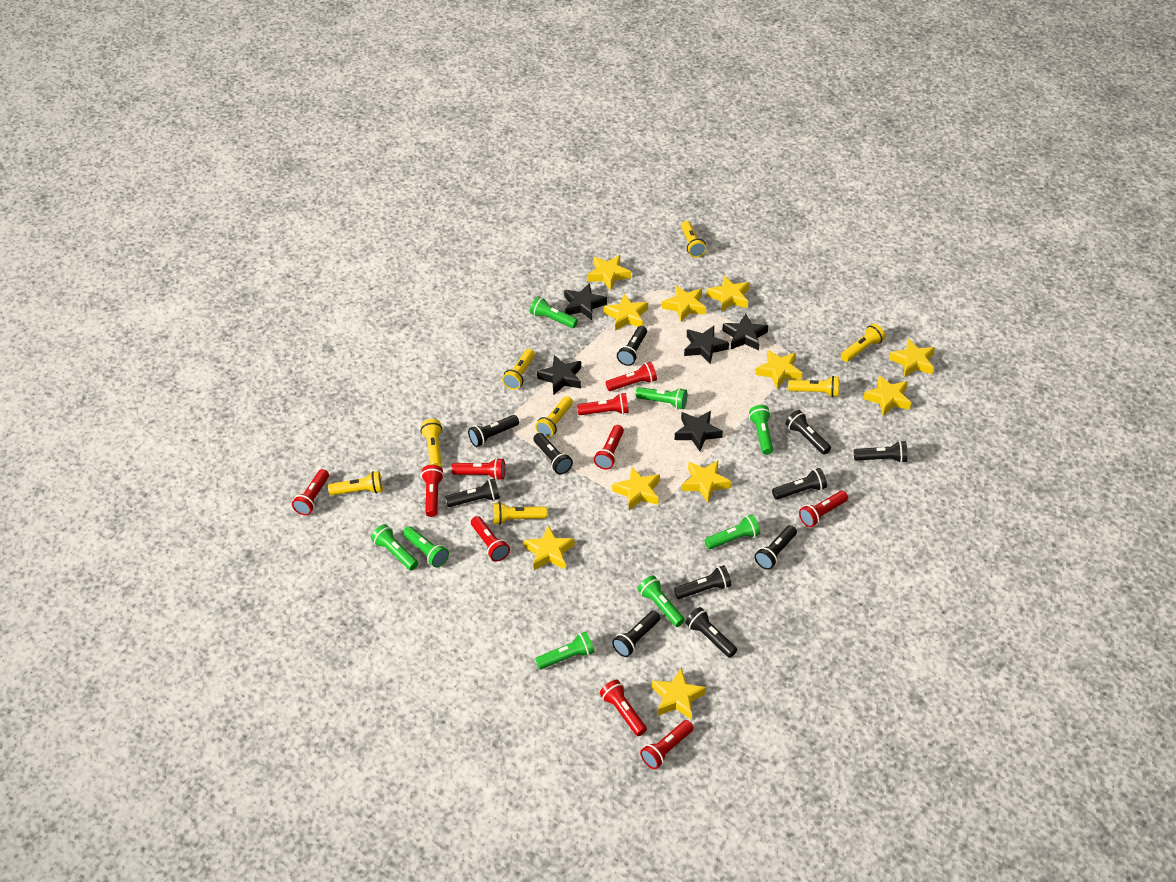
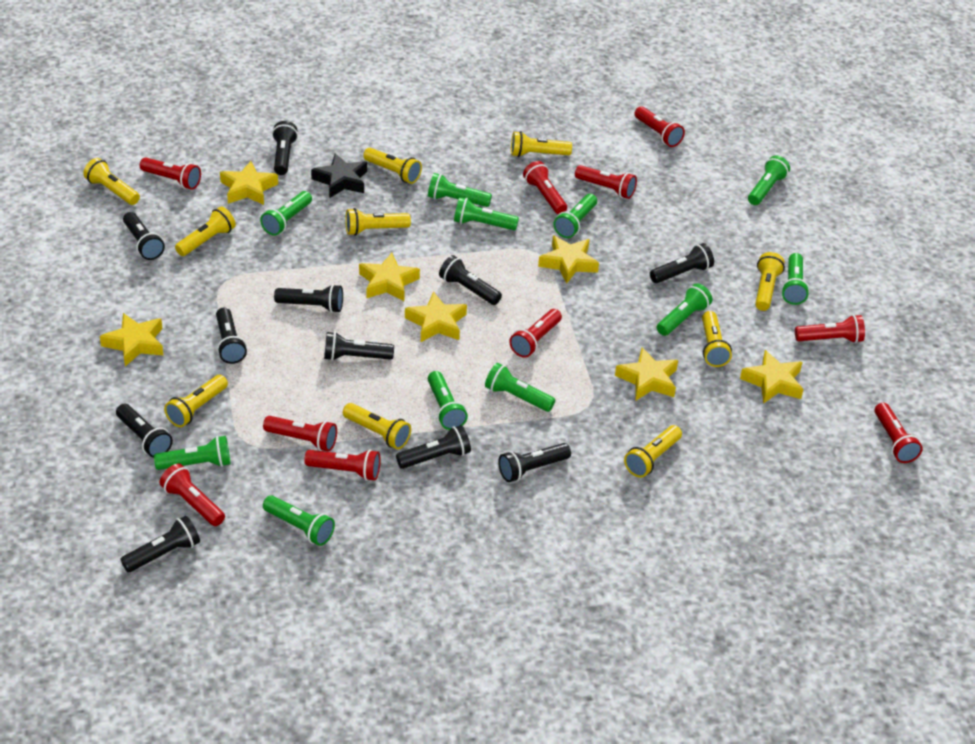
black star: [537,355,581,395] [564,283,607,320] [675,411,723,451] [684,326,729,364] [723,314,768,351] = 5 -> [311,153,367,198] = 1
green flashlight: [371,524,418,570] [403,526,449,568] [530,296,578,328] [535,632,594,669] [635,387,687,409] [638,576,685,627] [705,514,760,549] [749,405,773,455] = 8 -> [154,436,230,470] [260,191,312,236] [263,495,335,546] [428,173,492,207] [428,371,468,430] [454,197,519,230] [485,363,555,412] [554,194,597,238] [657,283,712,336] [748,156,790,205] [781,253,810,305] = 11
yellow flashlight: [328,471,383,495] [420,419,442,467] [493,502,547,525] [502,349,535,390] [535,396,573,438] [681,221,706,258] [788,376,839,397] [841,324,885,362] = 8 -> [83,158,140,205] [164,375,228,427] [175,207,236,256] [343,403,411,449] [345,208,411,236] [363,148,422,184] [511,131,572,157] [624,425,682,478] [702,311,732,367] [755,252,785,311] = 10
yellow star: [523,525,575,570] [587,255,631,290] [604,294,648,331] [612,466,660,510] [651,668,706,720] [662,285,706,322] [682,460,731,503] [706,275,750,312] [755,350,803,389] [863,375,911,416] [889,338,935,378] = 11 -> [100,313,163,366] [220,161,278,205] [359,253,420,301] [405,291,467,342] [538,236,599,284] [615,348,678,400] [740,350,804,404] = 7

